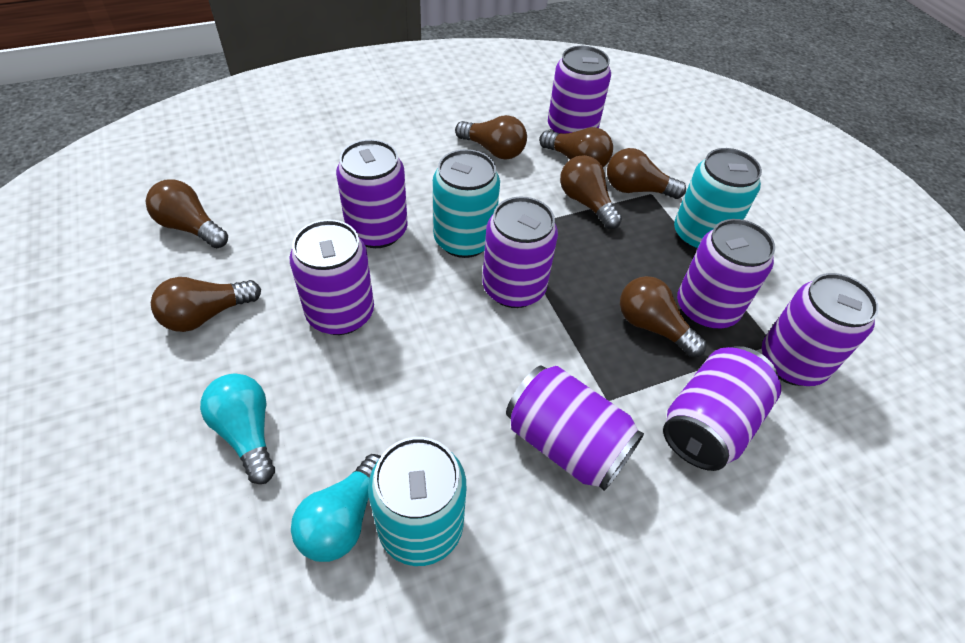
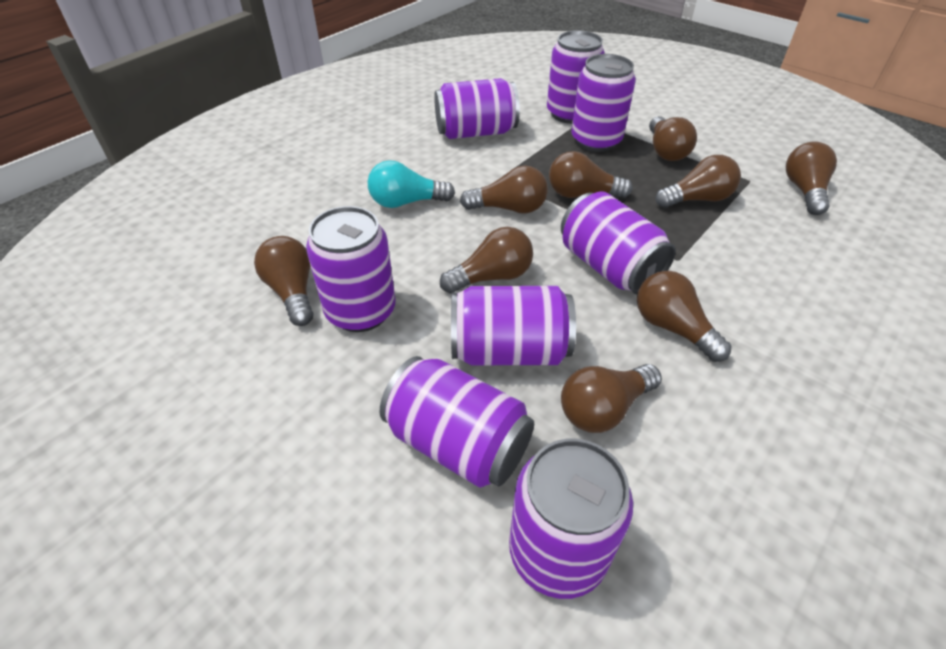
brown light bulb: [146,179,228,248] [151,277,261,332] [455,115,527,159] [539,127,613,167] [560,155,622,229] [607,148,686,199] [620,276,707,357] = 7 -> [254,236,313,326] [440,227,533,294] [460,166,548,214] [549,151,632,198] [561,364,662,433] [637,271,732,362] [649,116,697,161] [655,155,741,208] [786,142,837,215] = 9
turquoise can: [368,437,466,566] [433,149,500,258] [674,148,762,251] = 3 -> none = 0
turquoise light bulb: [200,373,275,484] [291,454,381,562] = 2 -> [368,160,455,208] = 1

